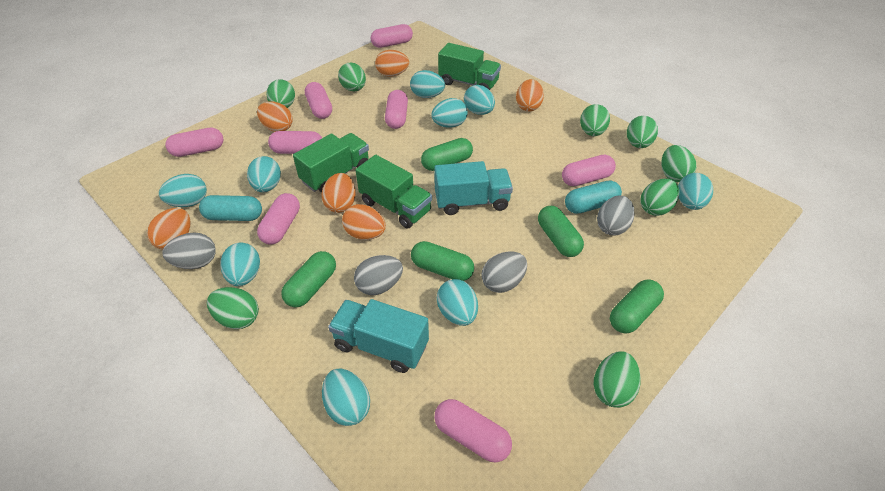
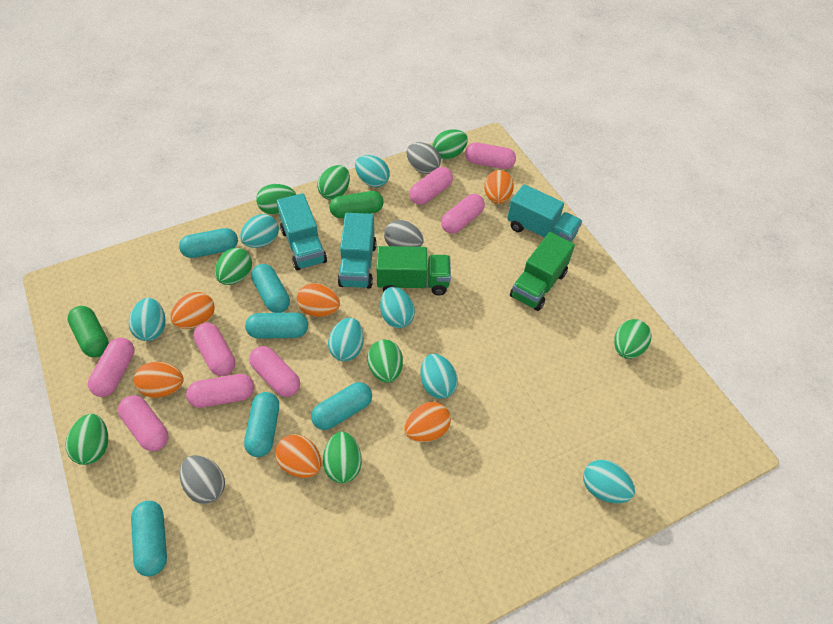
green capsule: [281,251,336,307] [411,241,474,281] [421,138,473,171] [538,206,584,257] [610,279,664,333] = 5 -> [67,306,109,357] [329,191,384,218] = 2
green truck: [293,133,369,193] [355,155,432,228] [438,43,501,90] = 3 -> [376,246,451,296] [510,232,575,311] = 2
grey egg: [162,233,216,269] [354,255,403,295] [481,252,527,293] [597,196,635,235] = 4 -> [180,455,225,504] [384,220,424,247] [406,142,441,174] = 3
turquoise capsule: [199,195,262,221] [565,180,622,214] = 2 -> [131,501,167,576] [179,228,238,258] [244,392,279,457] [245,313,308,339] [251,264,290,313] [311,382,372,430] = 6
turquoise egg: [159,174,207,207] [220,243,260,286] [247,156,281,192] [322,368,370,426] [410,70,445,98] [431,98,468,128] [437,279,478,326] [464,85,495,115] [678,173,713,210] = 9 -> [129,298,165,341] [240,214,279,248] [328,318,364,361] [355,155,390,187] [380,287,415,328] [420,354,458,399] [583,459,635,503] = 7
turquoise truck: [328,299,429,373] [434,161,513,215] = 2 -> [277,193,327,270] [338,213,377,288] [507,184,582,242] = 3

